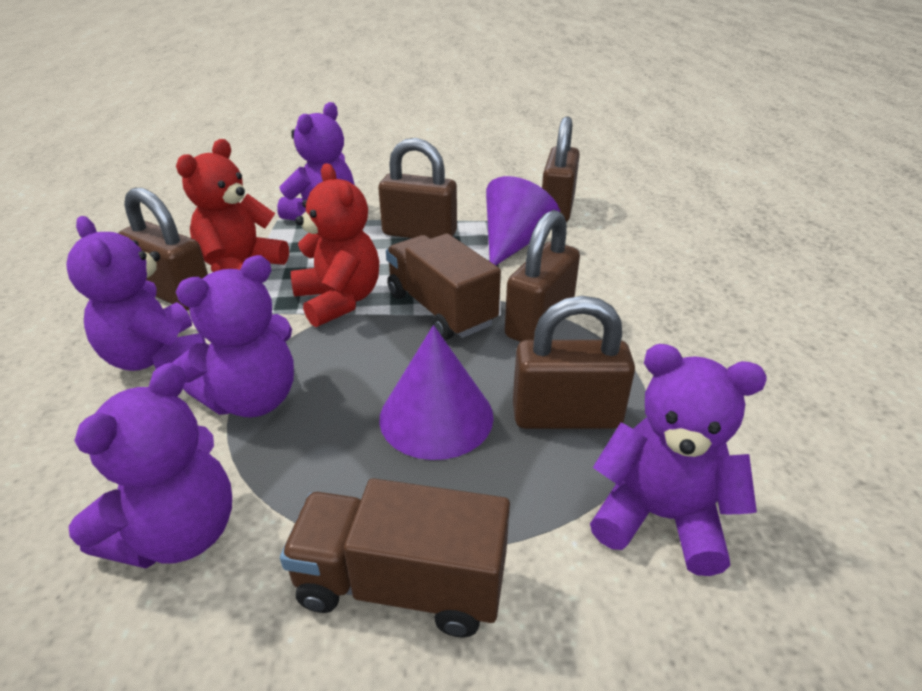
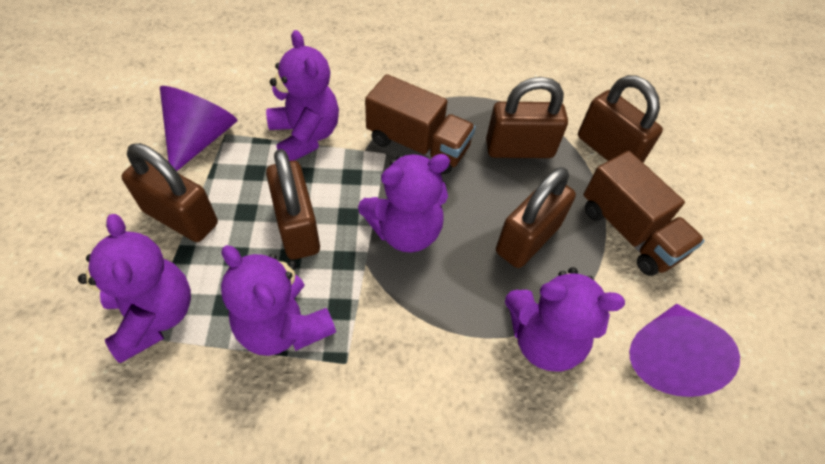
red teddy bear: [176,139,289,272] [291,163,379,327] = 2 -> none = 0

